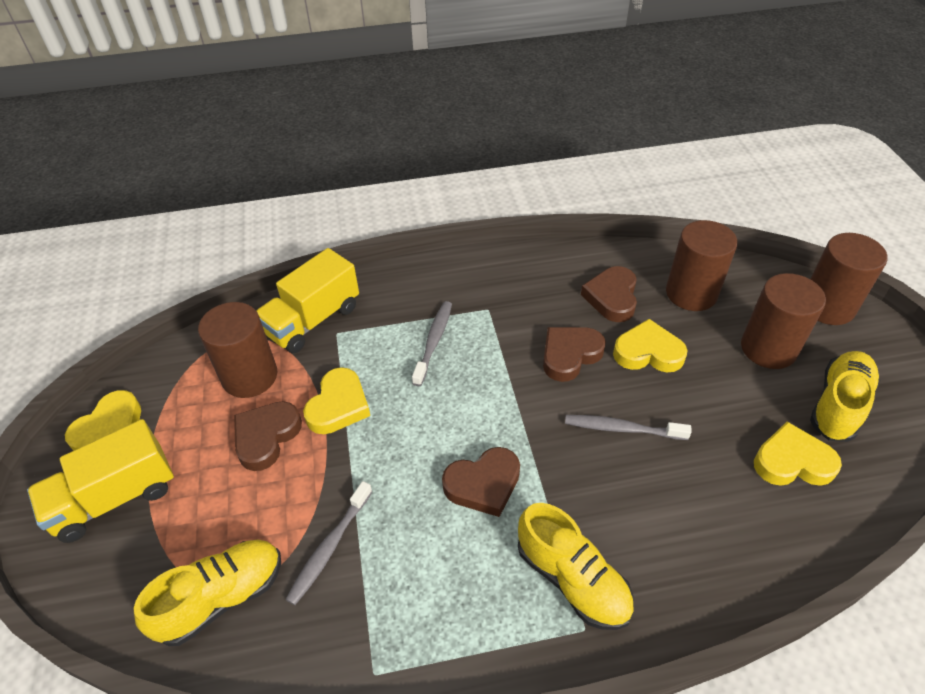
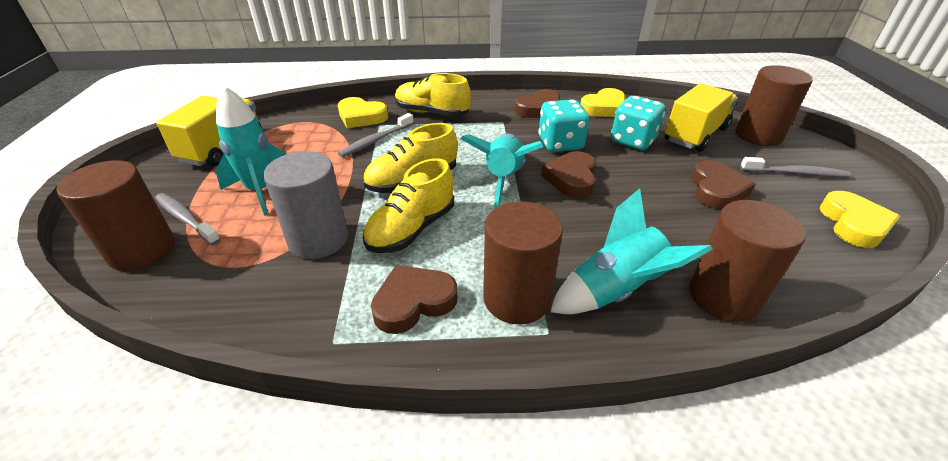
grey cylinder: none = 0 -> [263,151,348,259] = 1
turquoise dice: none = 0 -> [538,99,589,152] [611,96,665,150] = 2
turquoise rocket: none = 0 -> [216,86,287,216] [461,133,543,209] [550,188,713,314] = 3
yellow heart: [65,390,141,451] [303,367,370,434] [613,319,687,372] [754,422,842,486] = 4 -> [338,97,388,128] [580,88,625,117] [820,191,901,248] = 3

